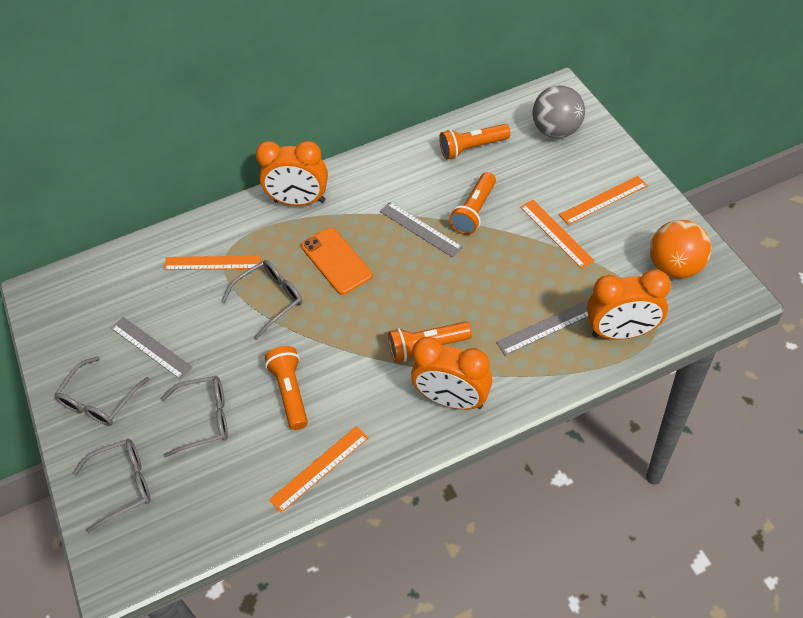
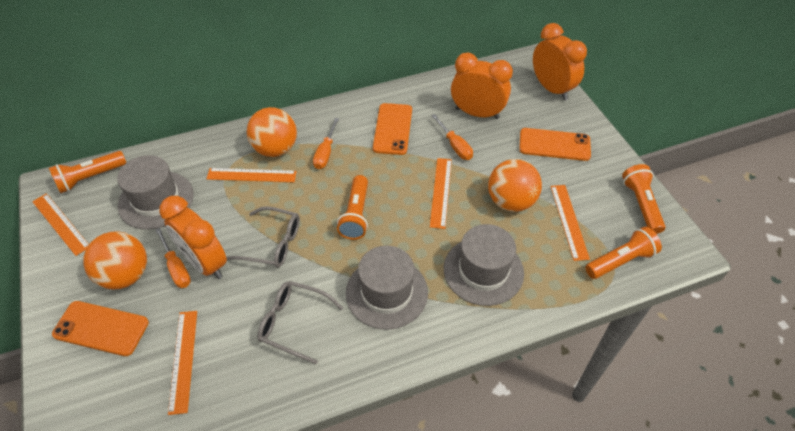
grey ball: [533,85,585,138] = 1 -> none = 0
grey glasses: [54,356,149,426] [73,439,151,533] [161,376,228,458] [221,260,302,340] = 4 -> [227,206,300,268] [257,281,343,364] = 2
grey hat: none = 0 -> [117,155,194,230] [346,246,428,330] [444,224,524,306] = 3
grey ruler: [111,317,193,379] [380,202,463,258] [496,300,589,355] = 3 -> none = 0
orange ball: [650,220,711,279] = 1 -> [83,231,147,290] [247,107,297,157] [488,159,542,212] = 3
orange phone: [301,227,373,295] = 1 -> [52,301,149,356] [373,103,412,155] [519,128,591,161] = 3
orange ruler: [163,255,261,270] [269,426,369,513] [520,200,595,269] [559,176,648,225] = 4 -> [32,193,89,256] [168,311,197,415] [207,168,297,182] [430,158,452,229] [550,185,590,261] = 5
orange screwdriver: none = 0 -> [155,228,191,288] [313,118,339,169] [431,114,473,160] = 3

